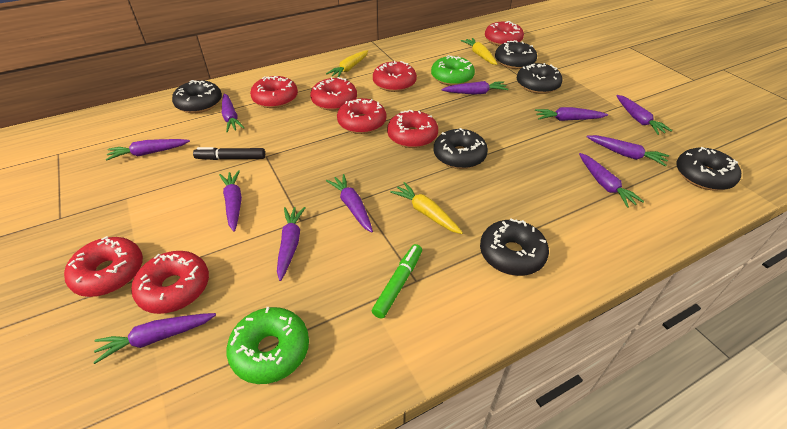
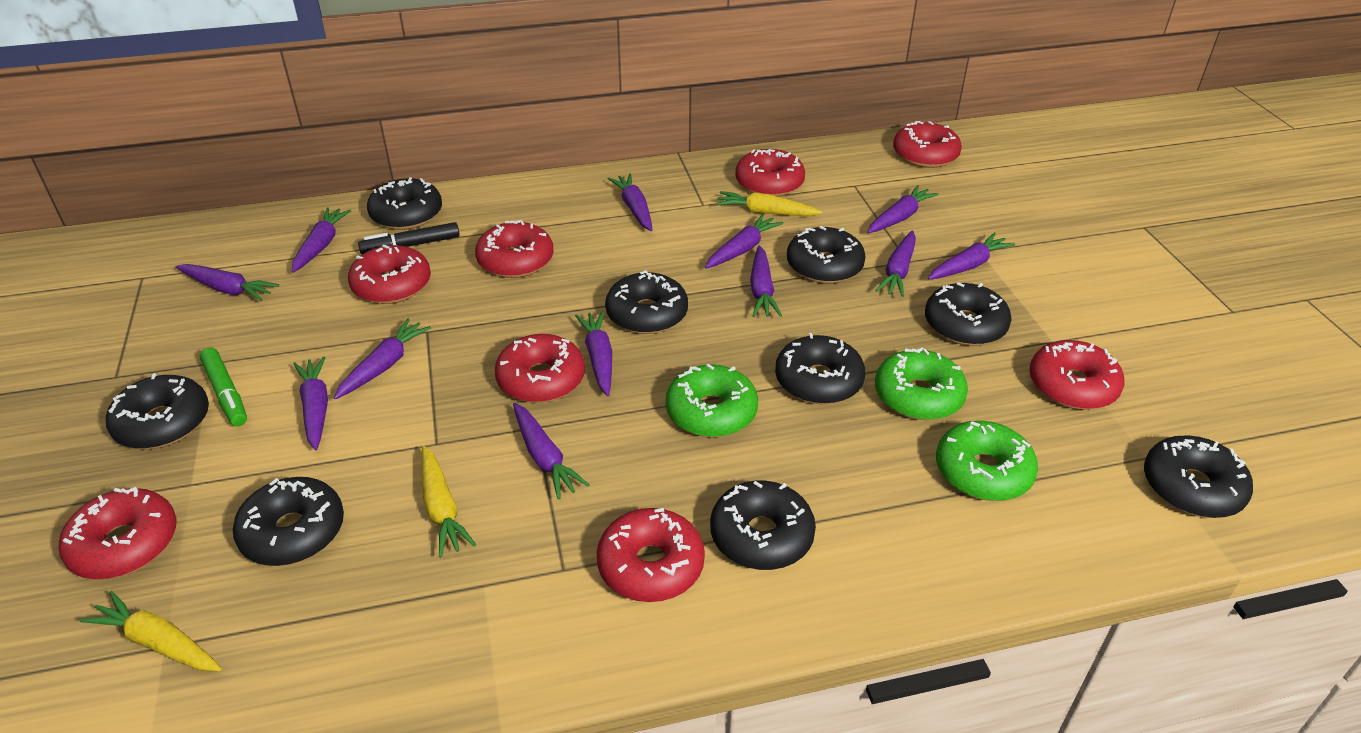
black donut: [172,80,222,113] [434,128,488,169] [480,219,549,276] [495,40,537,69] [517,63,563,94] [677,147,741,191] = 6 -> [106,373,209,449] [233,477,344,566] [367,177,442,230] [605,270,688,334] [710,481,816,570] [775,333,865,404] [787,226,866,284] [925,282,1011,346] [1144,436,1253,518] = 9
green donut: [227,307,309,384] [431,55,475,86] = 2 -> [666,364,758,437] [875,348,968,420] [936,421,1038,501] = 3
purple carrot: [93,313,216,364] [106,139,190,161] [219,170,242,232] [222,93,244,132] [277,207,305,281] [326,174,373,233] [441,81,508,95] [535,107,608,121] [579,153,644,208] [587,135,669,166] [616,95,672,135] = 11 -> [176,264,279,302] [292,208,352,273] [293,356,328,450] [334,318,431,399] [513,403,589,499] [575,311,612,396] [608,174,652,231] [705,214,784,268] [750,245,782,317] [867,185,939,233] [875,231,916,297] [928,232,1015,280] = 12

